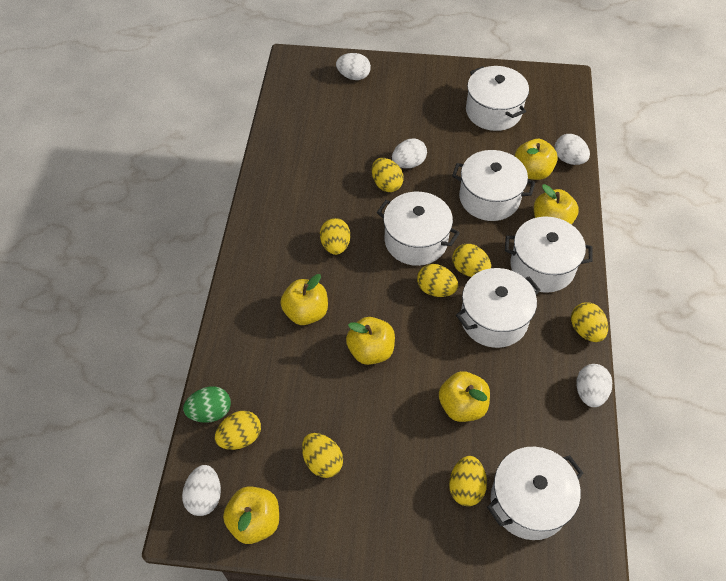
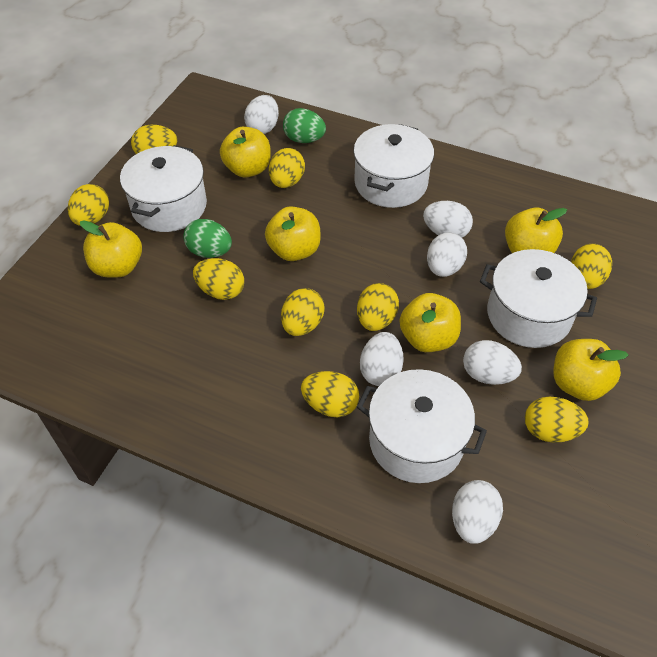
green egg: [183,386,231,423] = 1 -> [183,219,232,258] [283,108,326,143] = 2
white egg: [182,465,221,516] [336,53,371,80] [392,138,427,168] [555,134,590,165] [576,364,612,407] = 5 -> [244,95,279,134] [360,332,403,386] [423,201,473,237] [427,232,467,277] [452,480,503,544] [463,340,522,385] = 6
white pot: [377,192,460,266] [452,150,535,221] [456,268,541,348] [466,66,529,131] [487,447,584,540] [505,217,592,293] = 6 -> [120,145,207,232] [353,124,434,208] [357,369,487,483] [480,249,597,348] = 4
yellow egg: [215,411,261,450] [302,433,343,478] [320,218,350,255] [372,158,404,192] [417,264,458,297] [449,456,487,506] [452,244,491,277] [571,302,608,342] = 8 -> [68,184,109,226] [131,125,177,154] [193,258,244,300] [269,148,305,188] [281,288,325,336] [301,371,359,418] [357,283,399,331] [525,397,589,443] [571,244,612,289] = 9

